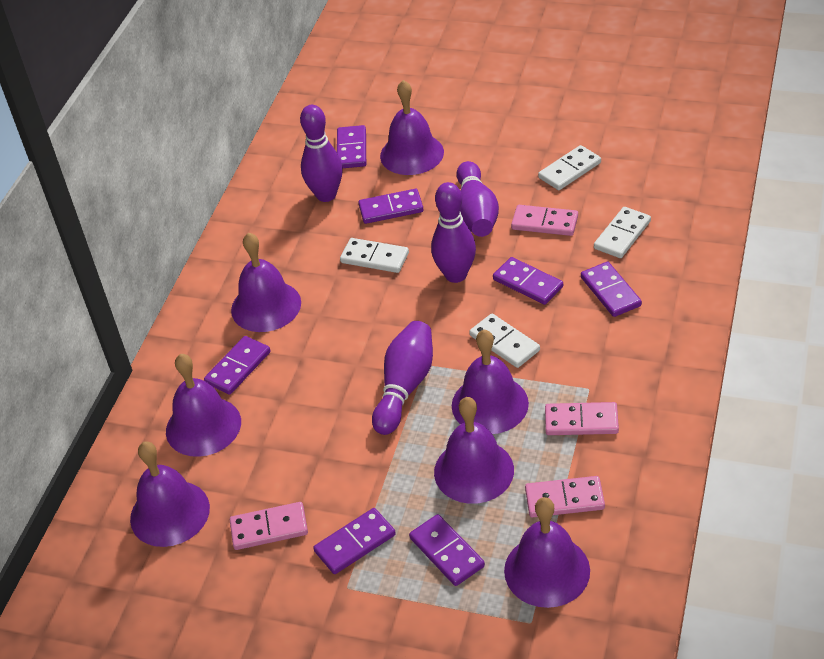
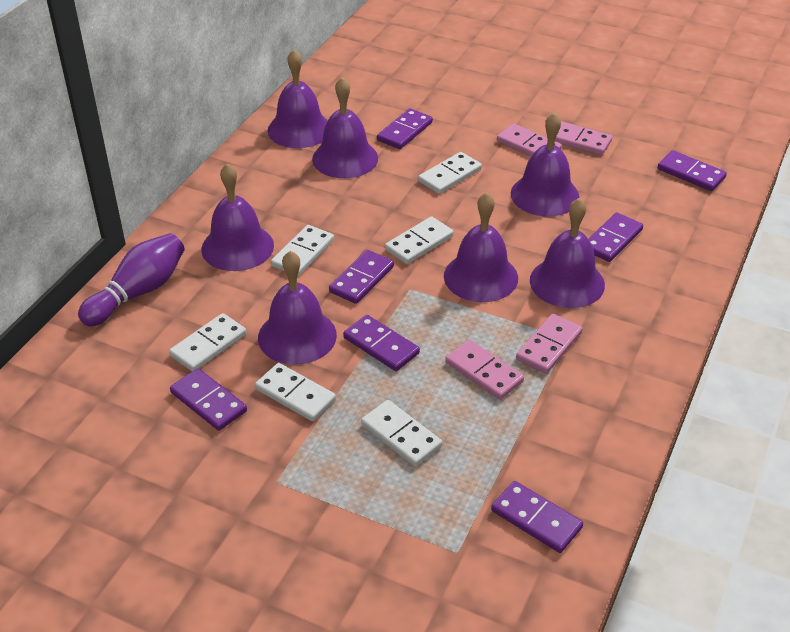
purple bowling pin: [300,105,343,202] [372,321,433,435] [431,182,476,283] [456,161,499,237] = 4 -> [78,233,185,326] = 1
white domino: [340,238,409,273] [469,313,540,368] [538,145,601,190] [594,207,651,258] = 4 -> [169,313,247,371] [255,363,336,422] [271,225,334,276] [361,400,442,467] [385,216,454,264] [418,152,482,194] = 6

